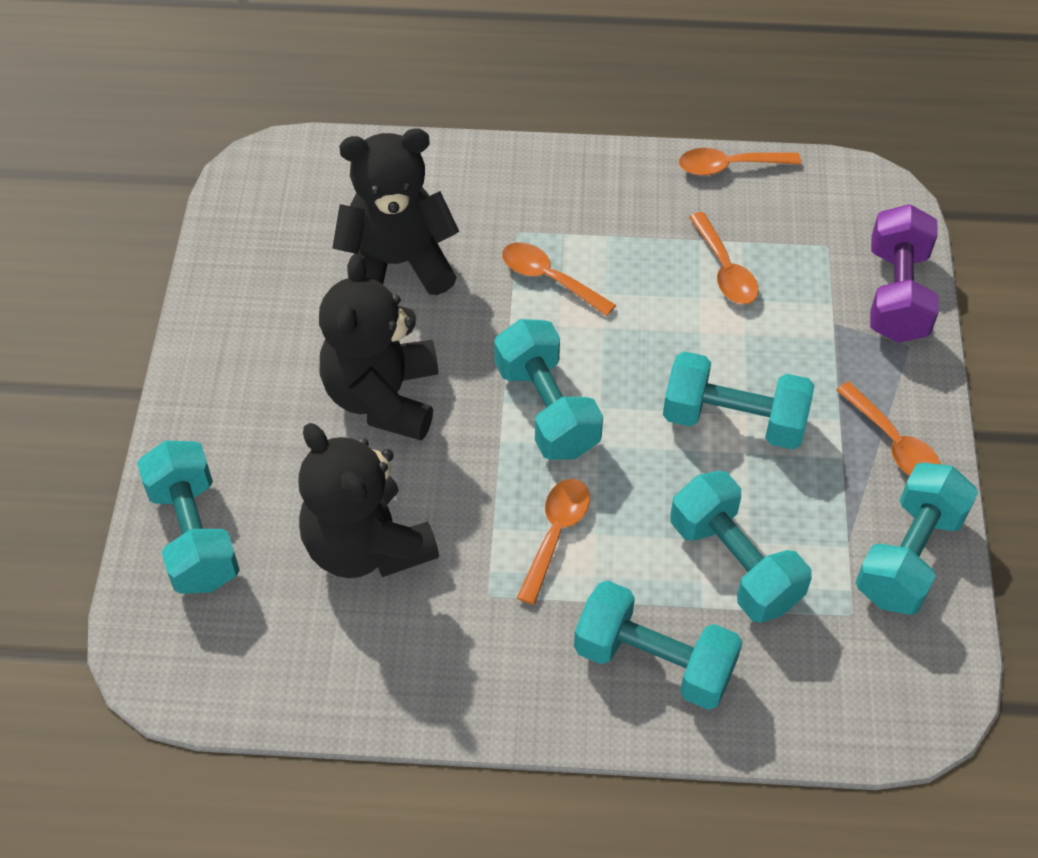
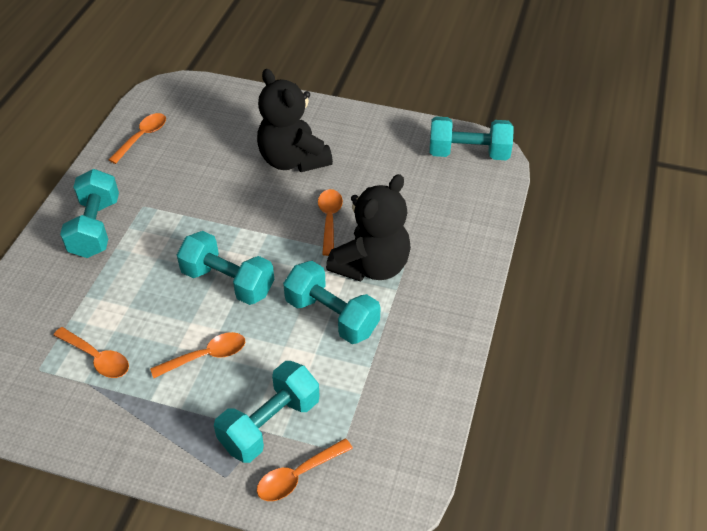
black teddy bear: [298,423,439,578] [319,254,438,441] [332,128,459,295] = 3 -> [257,69,333,172] [326,174,411,282] = 2
purple dumbbell: [870,204,939,343] = 1 -> none = 0
turquoise dumbbell: [137,441,240,594] [494,319,603,460] [574,580,743,710] [663,351,814,450] [671,471,812,623] [855,463,978,615] = 6 -> [60,169,119,258] [177,231,274,305] [214,361,320,463] [283,261,381,344] [429,117,514,160] = 5

